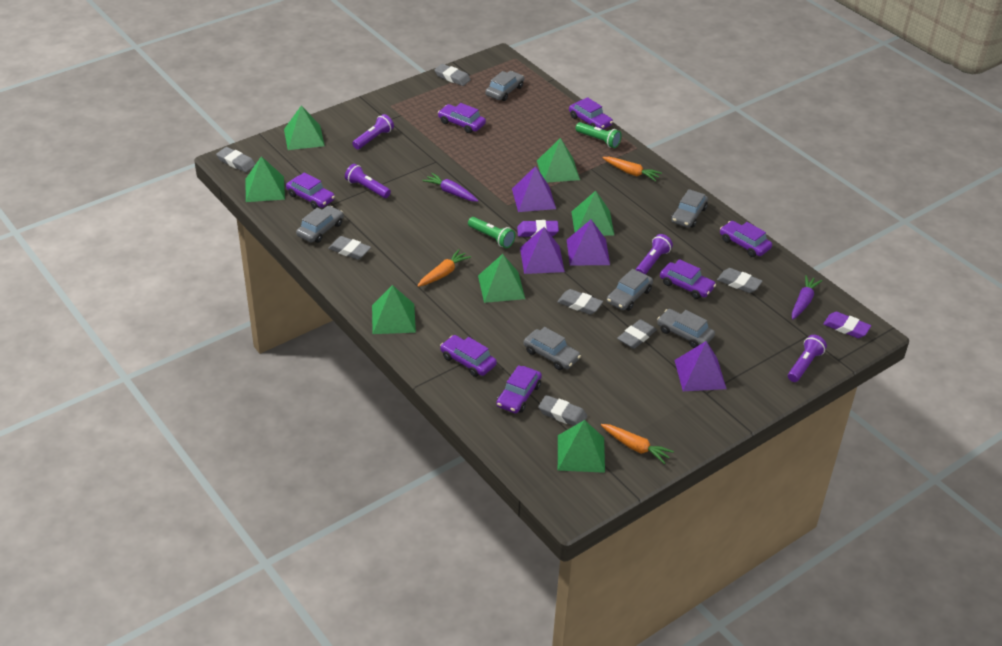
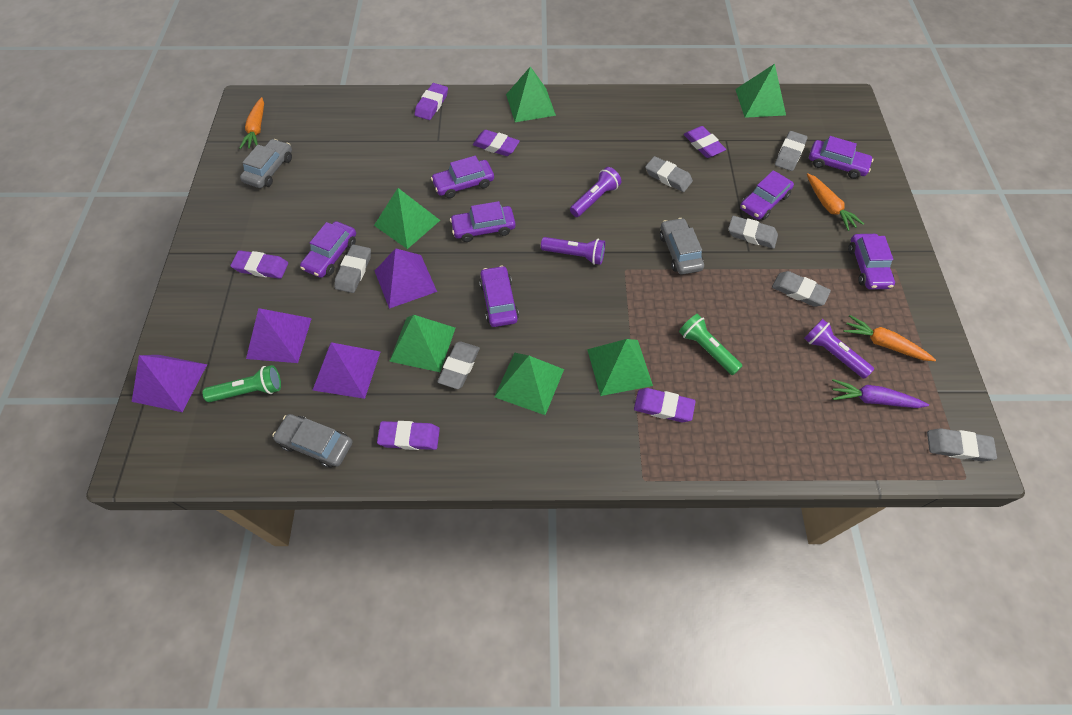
green pyramid: [245,156,285,202] [284,105,325,150] [372,285,416,334] [478,254,525,303] [537,138,580,183] [558,420,605,473] [571,191,614,236] = 7 -> [374,188,440,249] [389,315,455,372] [494,353,564,415] [506,67,556,122] [587,339,653,396] [735,64,786,118] = 6
grey car: [296,206,344,243] [485,71,524,101] [523,327,581,370] [607,269,653,311] [657,309,715,348] [671,189,708,228] = 6 -> [240,139,292,188] [273,414,352,468] [660,218,704,275] = 3
purple carrot: [422,173,478,202] [792,275,822,320] = 2 -> [832,379,929,408] = 1
purple eraser: [517,220,559,237] [823,312,871,338] = 2 -> [231,250,288,279] [377,421,440,450] [415,83,448,120] [473,130,520,156] [634,388,696,422] [684,126,726,158] = 6
purple flashlight: [345,164,391,198] [352,114,394,149] [636,234,673,275] [788,335,827,382] = 4 -> [541,237,605,265] [570,167,621,217] [804,319,874,379] = 3

